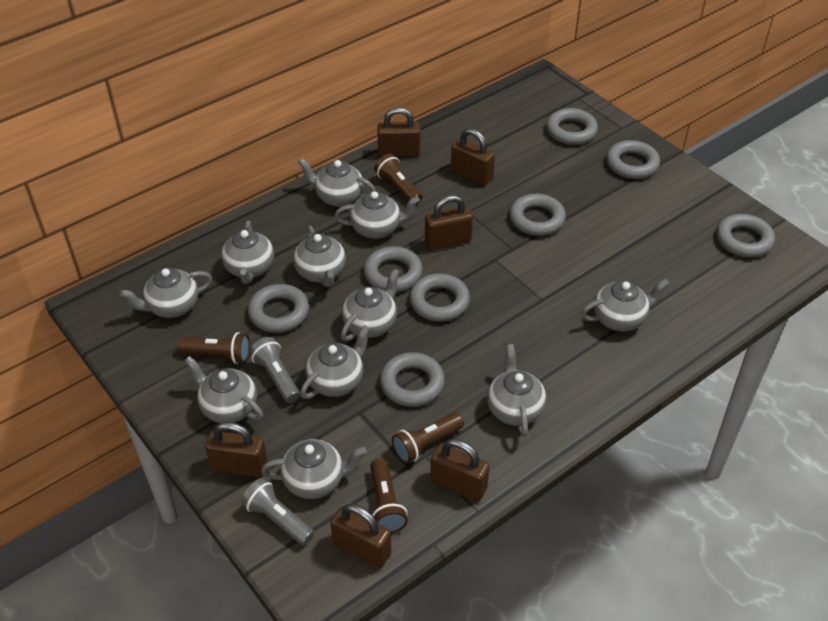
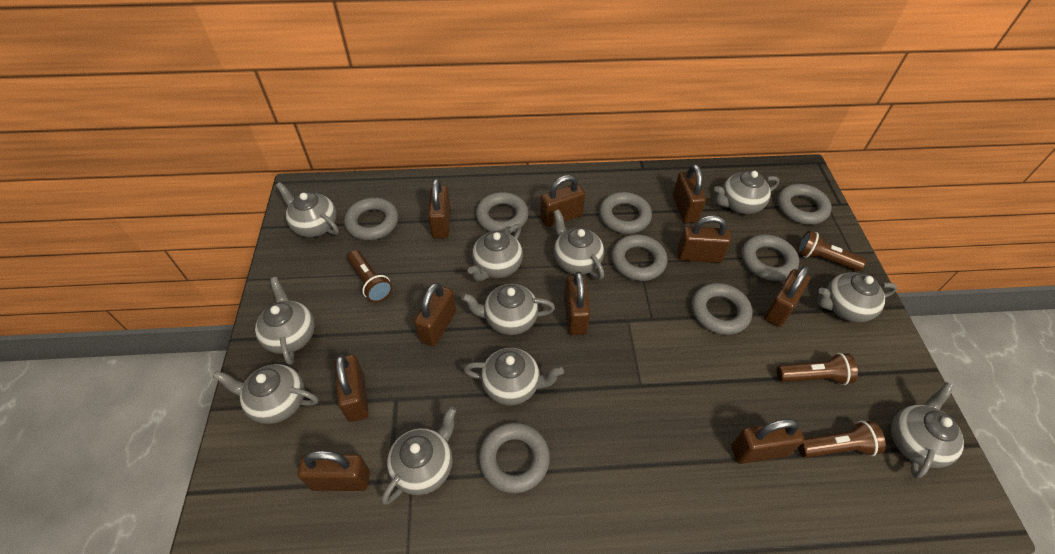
brown padlock: [205,422,268,478] [330,504,391,568] [377,107,421,157] [425,195,473,250] [430,439,489,501] [451,128,495,186] = 6 -> [298,451,370,491] [335,355,369,422] [414,283,456,347] [428,179,451,239] [540,175,585,227] [564,272,590,335] [673,164,706,223] [677,215,731,263] [731,419,804,464] [764,266,810,327] = 10
grey flashlight: [241,478,314,546] [249,337,300,403] = 2 -> none = 0

